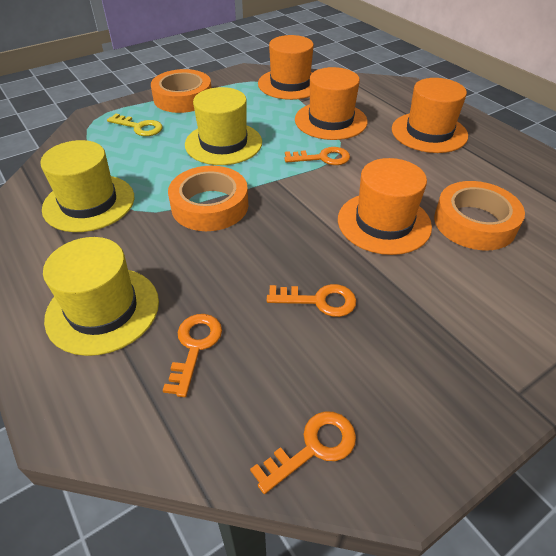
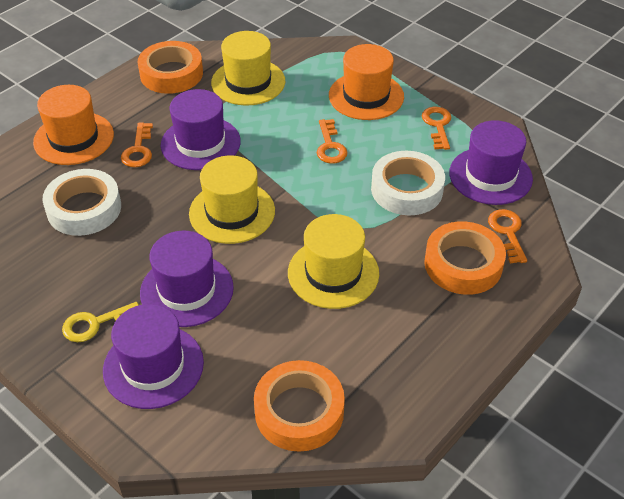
orange hat: [258,35,314,100] [295,67,368,140] [338,158,432,255] [392,78,468,153] = 4 -> [33,85,114,165] [329,44,404,120] = 2
purple hat: none = 0 -> [103,304,204,409] [140,231,234,327] [161,89,241,170] [449,120,533,205] = 4
white tape: none = 0 -> [42,169,121,236] [371,151,445,215] = 2

